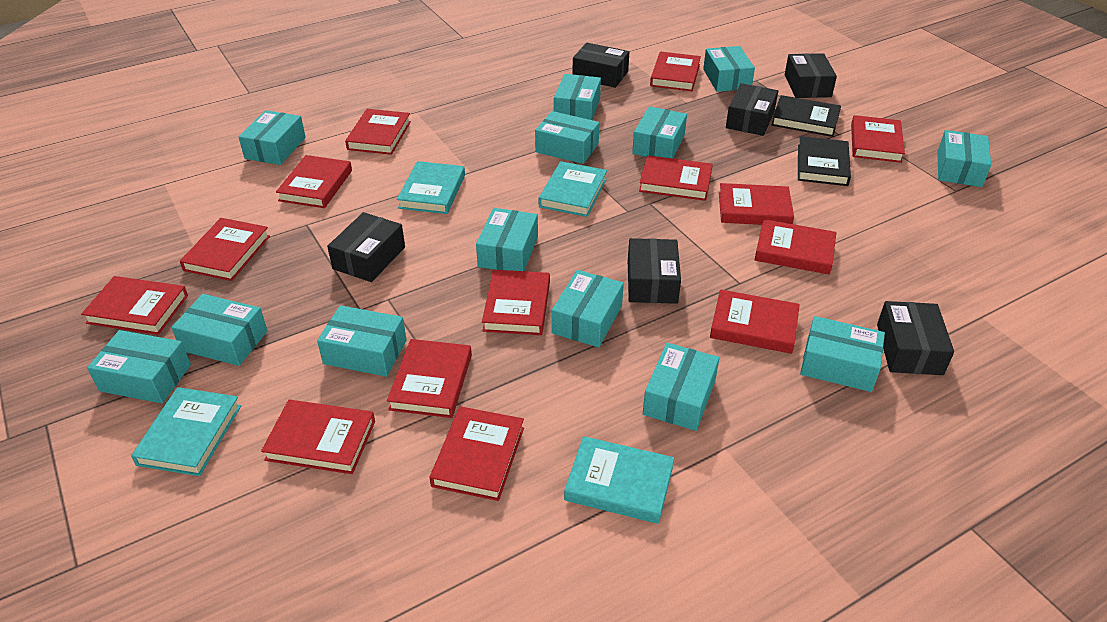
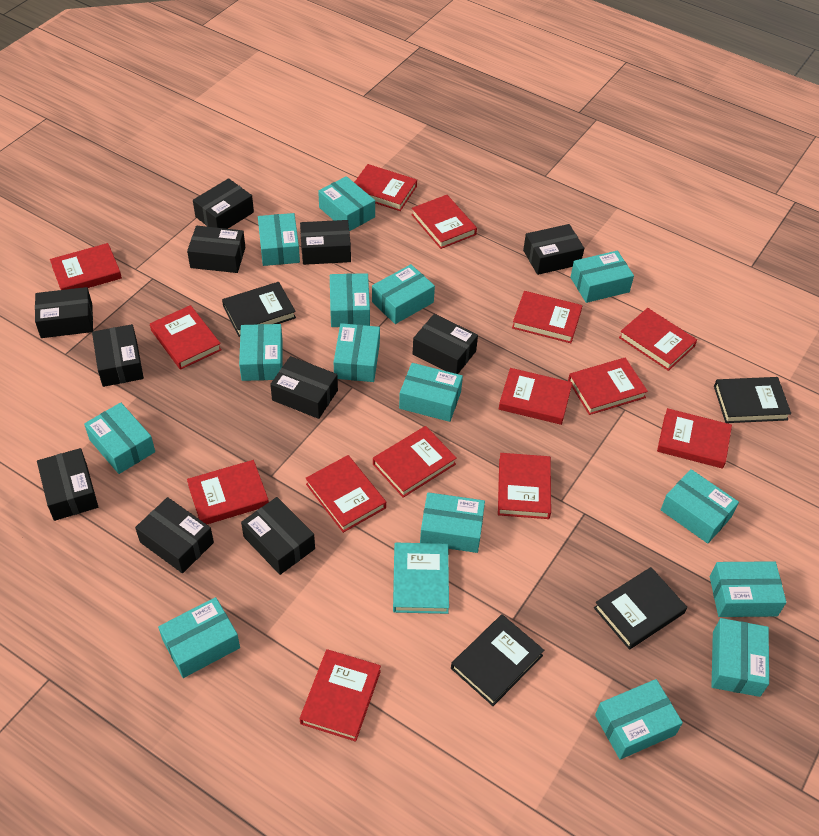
black book: [771,95,841,137] [798,136,851,186] = 2 -> [222,282,296,337] [451,614,544,706] [594,567,687,649] [714,377,791,423] = 4
black box: [327,212,405,282] [572,43,629,88] [628,238,681,304] [726,83,778,136] [785,53,837,98] [877,301,954,375] = 6 -> [35,287,93,338] [37,448,98,521] [92,324,144,387] [135,497,214,573] [187,226,246,273] [193,178,254,229] [241,497,315,575] [270,356,338,419] [300,220,351,265] [413,314,478,374] [523,224,584,275] = 11
turquoise book: [131,387,241,476] [397,161,465,214] [539,161,607,217] [564,436,674,524] = 4 -> [393,543,449,614] = 1
turquoise box: [87,330,191,403] [171,294,268,366] [239,110,306,165] [317,305,407,377] [476,208,538,271] [535,111,600,164] [552,270,624,347] [554,74,601,120] [632,106,687,158] [643,343,719,431] [703,46,755,92] [800,316,885,392] [937,130,991,187] = 13 -> [84,402,155,474] [158,597,240,678] [239,324,283,381] [258,213,300,266] [318,176,375,231] [330,273,370,327] [334,323,380,382] [372,264,435,324] [399,363,463,422] [420,492,485,553] [570,251,634,303] [595,679,683,759] [661,469,739,544] [710,561,787,617] [712,618,769,697] = 15

